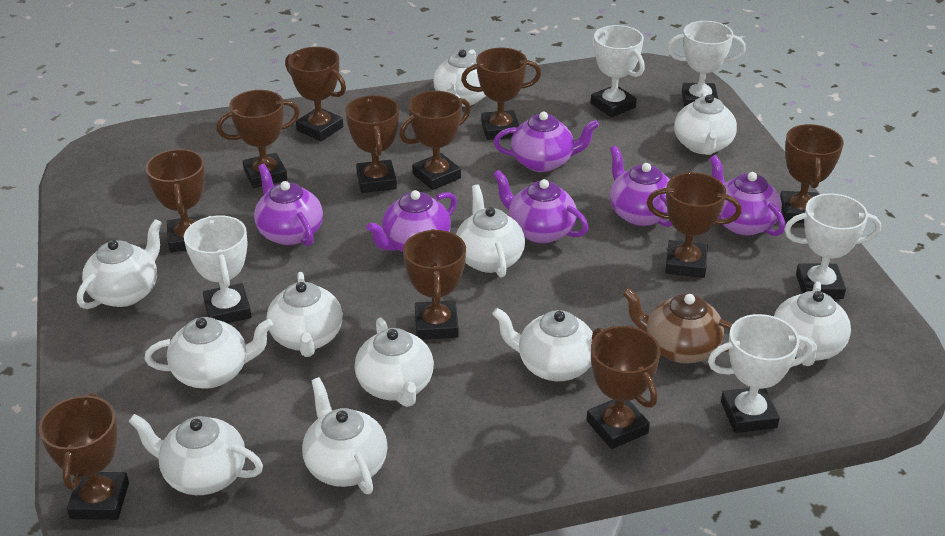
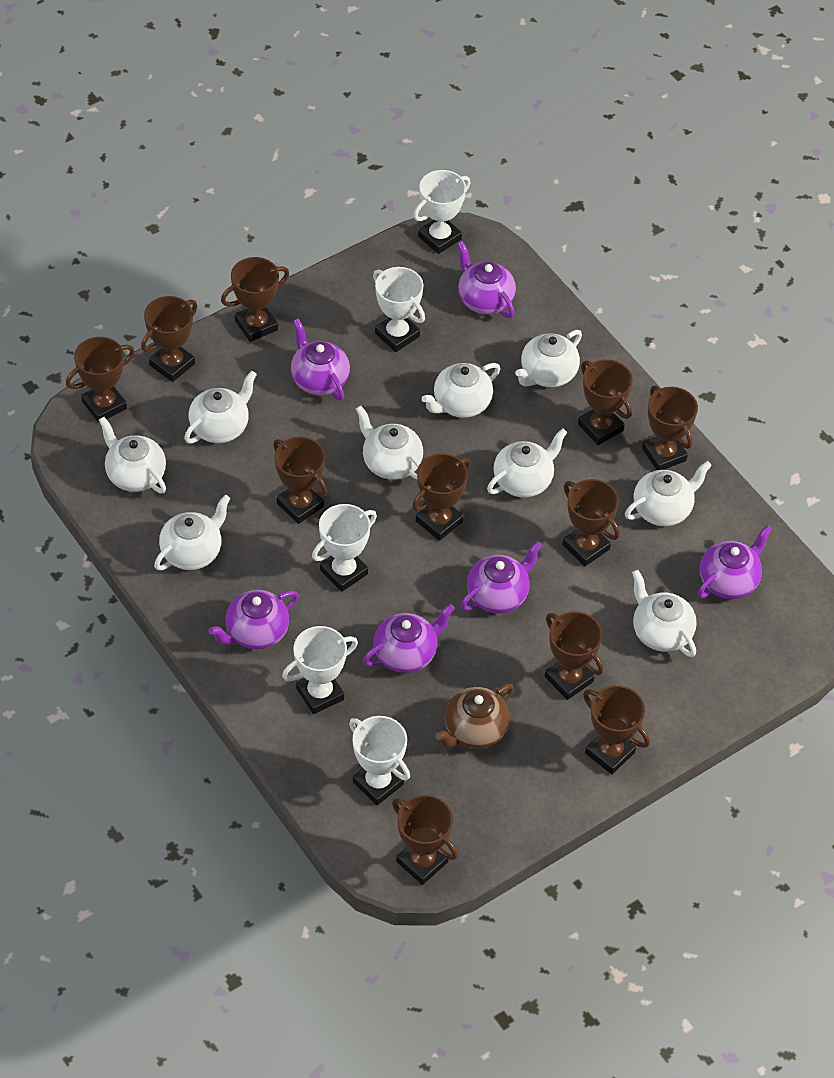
white teapot: [77,219,162,309] [128,414,263,495] [145,317,273,389] [266,272,343,357] [302,377,387,494] [355,318,434,407] [433,49,486,107] [456,185,525,278] [492,308,593,381] [674,92,737,155] [774,281,851,366] = 11 -> [99,417,166,493] [154,495,231,570] [184,371,257,444] [356,405,423,480] [421,363,500,418] [487,428,568,497] [515,330,582,387] [625,461,712,526] [632,570,697,657] = 9

